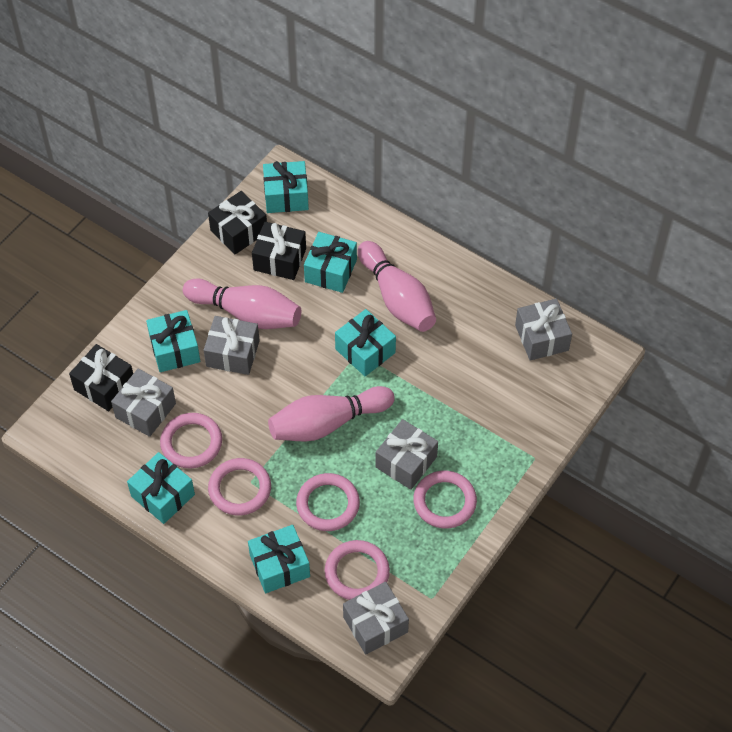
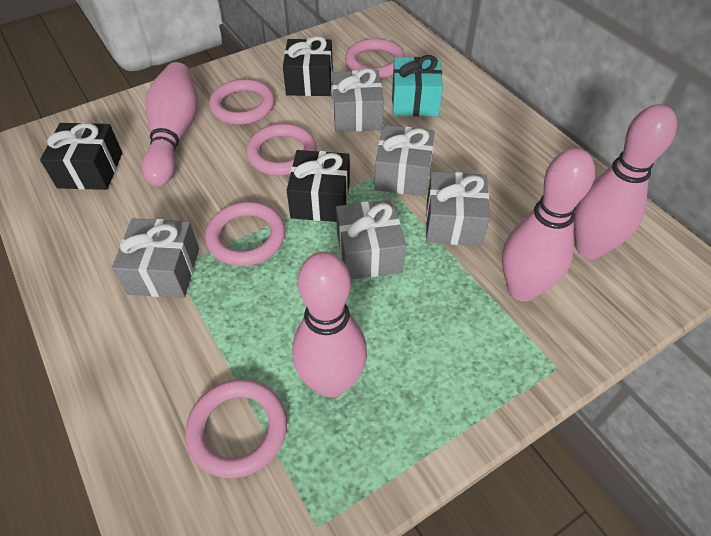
pink bowling pin: [183,279,301,329] [268,386,395,442] [358,241,436,332] = 3 -> [142,62,198,186] [292,251,367,397] [502,148,595,301] [574,104,677,259] = 4
turquoise gift: [127,452,195,524] [146,310,200,372] [248,525,310,593] [263,161,309,213] [304,232,357,293] [335,309,396,376] = 6 -> [392,55,443,116] = 1

